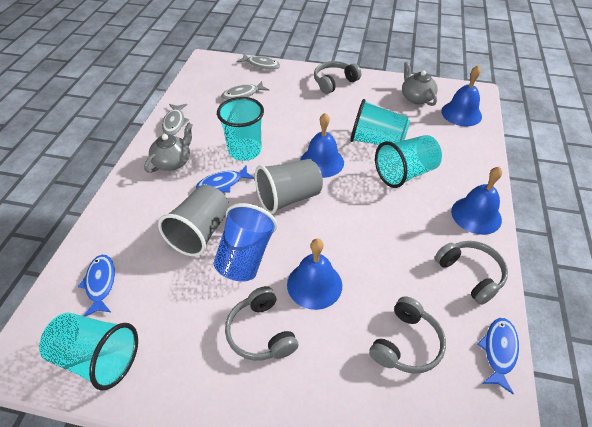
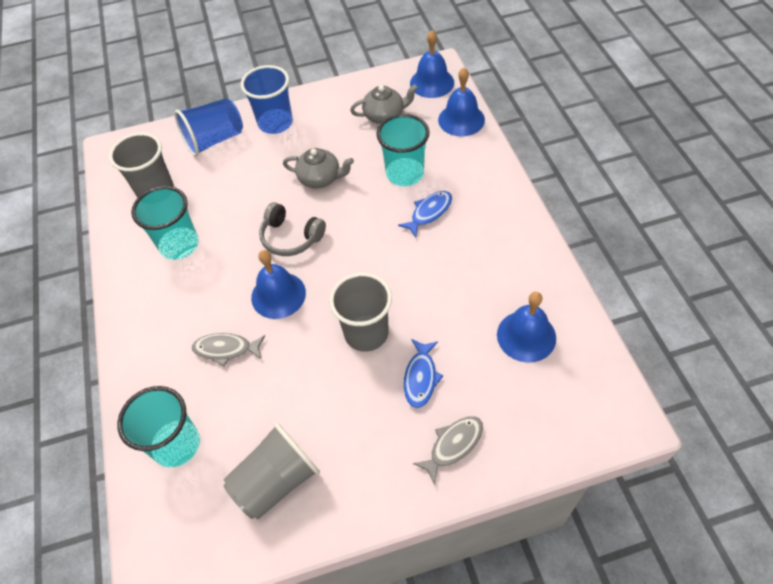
blue cup: [213,203,277,282] = 1 -> [174,98,243,156] [240,65,293,134] = 2
blue fish: [78,255,115,316] [196,165,255,192] [477,318,519,394] = 3 -> [398,191,452,238] [404,339,443,408] = 2
grey cup: [158,185,229,256] [255,159,323,214] = 2 -> [109,133,174,198] [223,422,320,519] [329,273,392,352] = 3
grey fish: [162,104,189,135] [221,81,269,100] [236,54,280,70] = 3 -> [192,333,265,367] [413,416,483,485] = 2
grey headphones: [225,286,298,361] [314,61,361,94] [369,296,446,374] [435,241,508,305] = 4 -> [259,202,326,256] = 1
turquoise cup: [39,313,138,390] [217,97,264,161] [350,99,410,145] [375,135,442,188] = 4 -> [117,386,200,467] [131,186,199,260] [376,114,430,186] = 3

